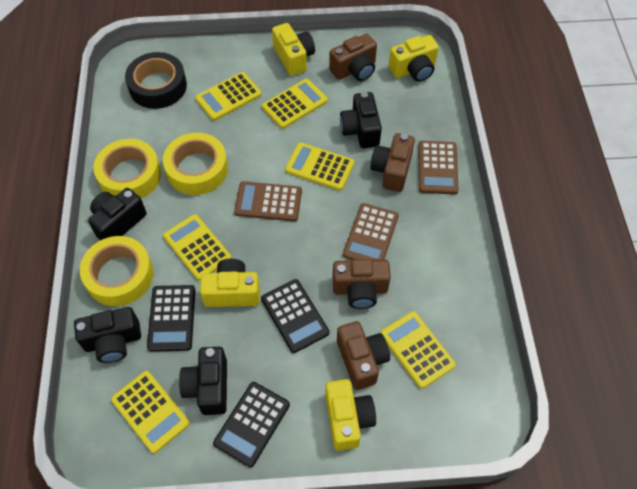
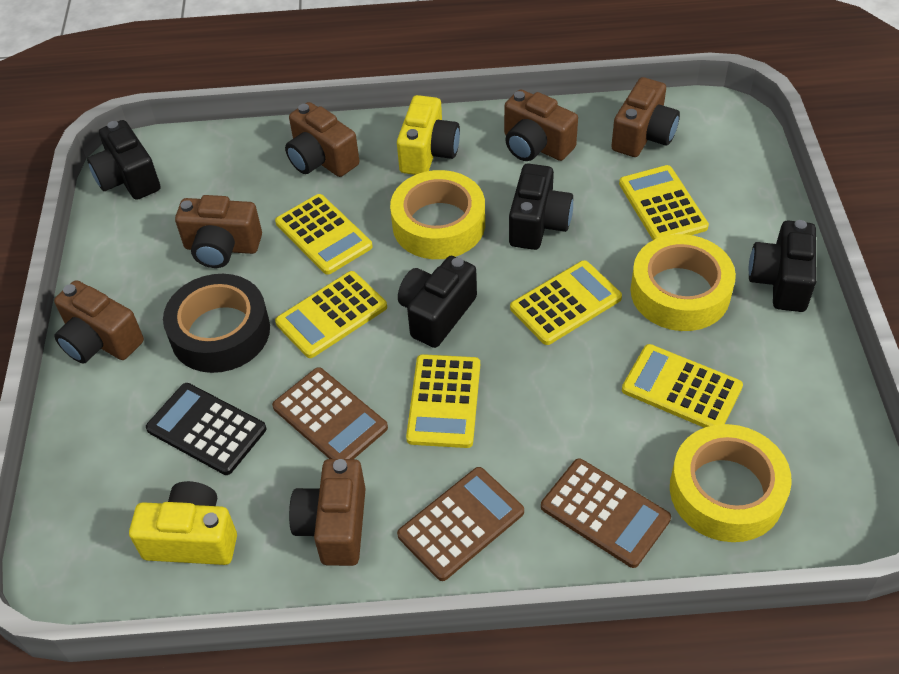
black calculator: [147,285,196,352] [213,382,290,468] [261,279,329,353] = 3 -> [146,383,267,475] = 1
brown camera: [329,34,377,81] [333,259,391,309] [337,321,390,390] [370,133,415,192] = 4 -> [54,280,144,364] [175,195,262,268] [285,102,359,177] [289,459,366,566] [504,90,578,161] [611,77,680,157] = 6
yellow camera: [200,259,260,307] [272,23,315,76] [325,379,376,451] [389,35,439,82] = 4 -> [129,481,237,565] [397,95,460,175] = 2

